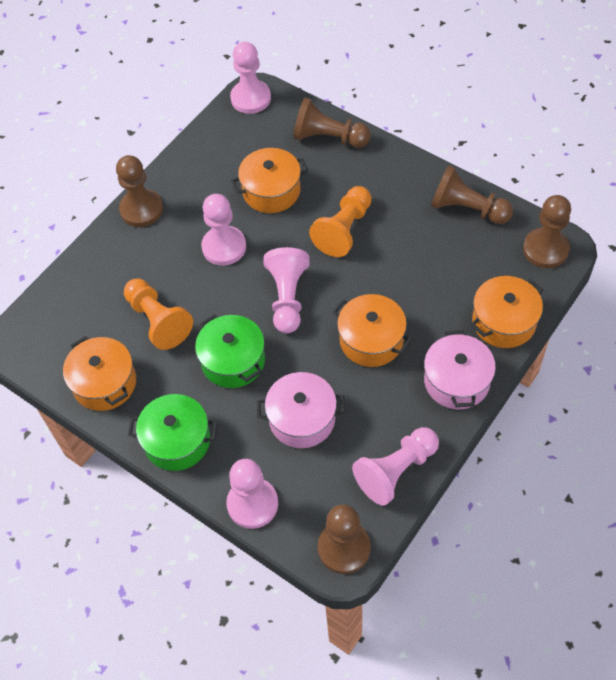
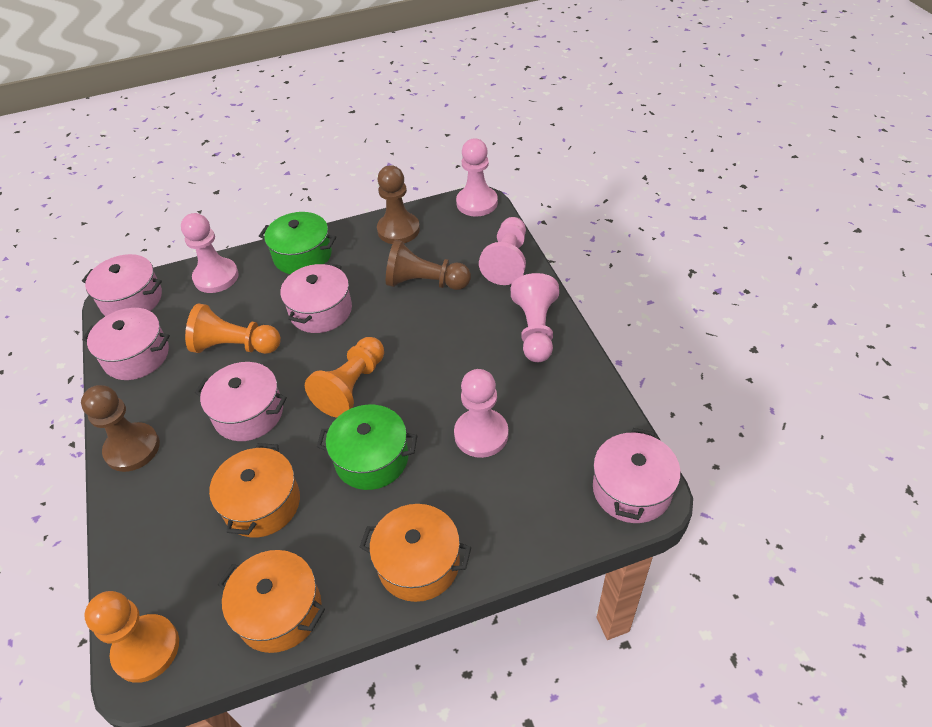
brown pawn: [116,155,163,227] [293,98,371,148] [318,504,370,574] [431,165,513,224] [523,195,571,268] = 5 -> [81,385,160,472] [377,165,420,244] [386,240,471,290] = 3
orange pawn: [124,279,193,350] [309,186,372,257] = 2 -> [84,591,179,683] [185,303,281,354] [305,337,384,418] = 3
orange pot: [63,336,136,411] [231,148,308,213] [333,294,412,367] [471,276,543,348] = 4 -> [209,443,300,537] [218,550,325,653] [360,504,471,602] = 3
pink pot: [257,372,345,448] [424,330,496,409] = 2 -> [82,254,162,316] [82,308,170,380] [195,362,287,441] [280,262,352,333] [593,428,681,523] = 5

